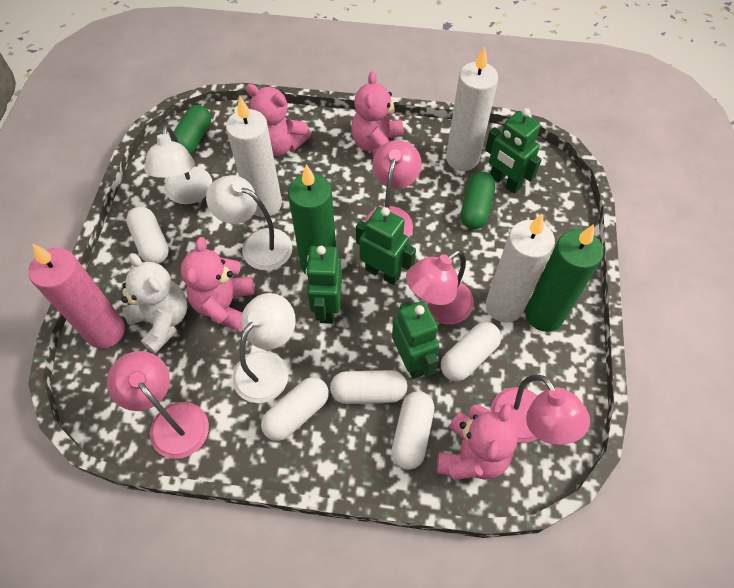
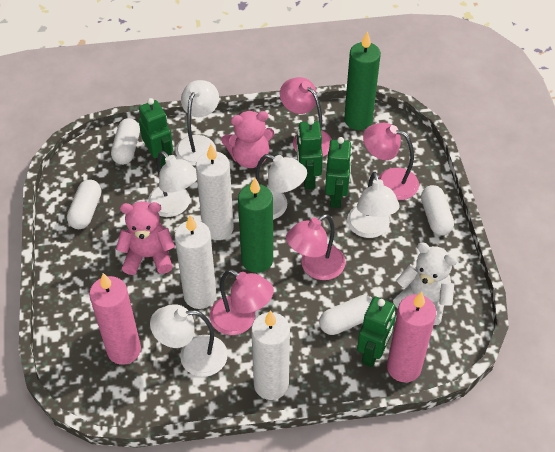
green capsule: [170,105,211,155] [461,172,495,229] = 2 -> none = 0
pink candle: [28,244,125,349] = 1 -> [89,273,141,365] [387,292,436,383] = 2
pink teddy bear: [181,237,254,332] [246,84,311,156] [351,71,404,157] [437,403,518,480] = 4 -> [116,201,175,275] [221,111,274,168] = 2
white capsule: [126,207,169,264] [261,377,329,441] [330,370,407,404] [391,391,434,470] [441,322,501,381] = 5 -> [67,180,101,229] [111,118,140,165] [319,295,373,335] [421,185,454,236] = 4
white lamp: [144,125,212,204] [206,175,293,270] [232,293,296,403] = 3 -> [148,151,197,217] [150,304,228,377] [176,80,219,166] [255,154,307,220] [347,172,400,238] = 5

